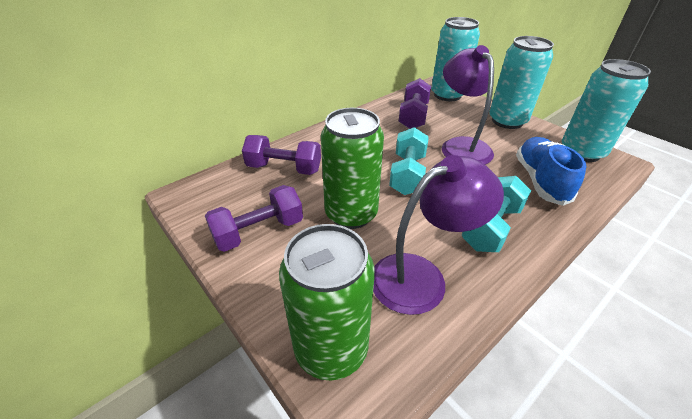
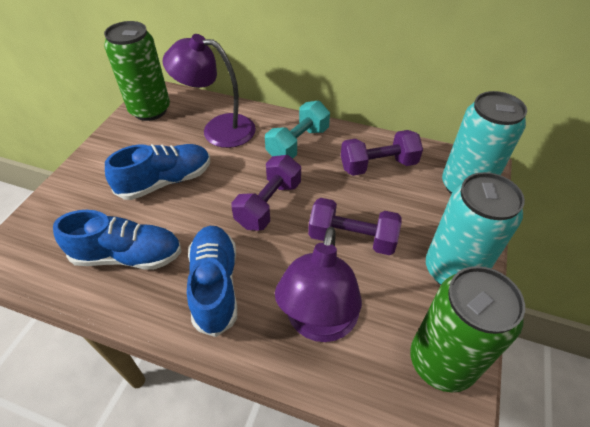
blue shoe: [516,137,587,206] = 1 -> [53,210,182,270] [105,144,210,200] [187,226,237,337] = 3
turquoise can: [431,17,480,101] [489,36,554,129] [562,59,651,162] = 3 -> [426,172,525,285] [442,91,527,194] = 2
turquoise dumbbell: [389,127,429,195] [462,176,531,252] = 2 -> [265,101,330,159] = 1

